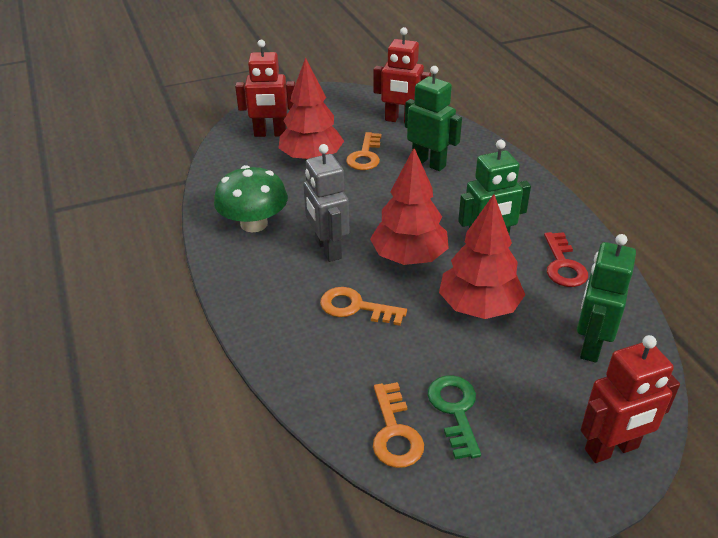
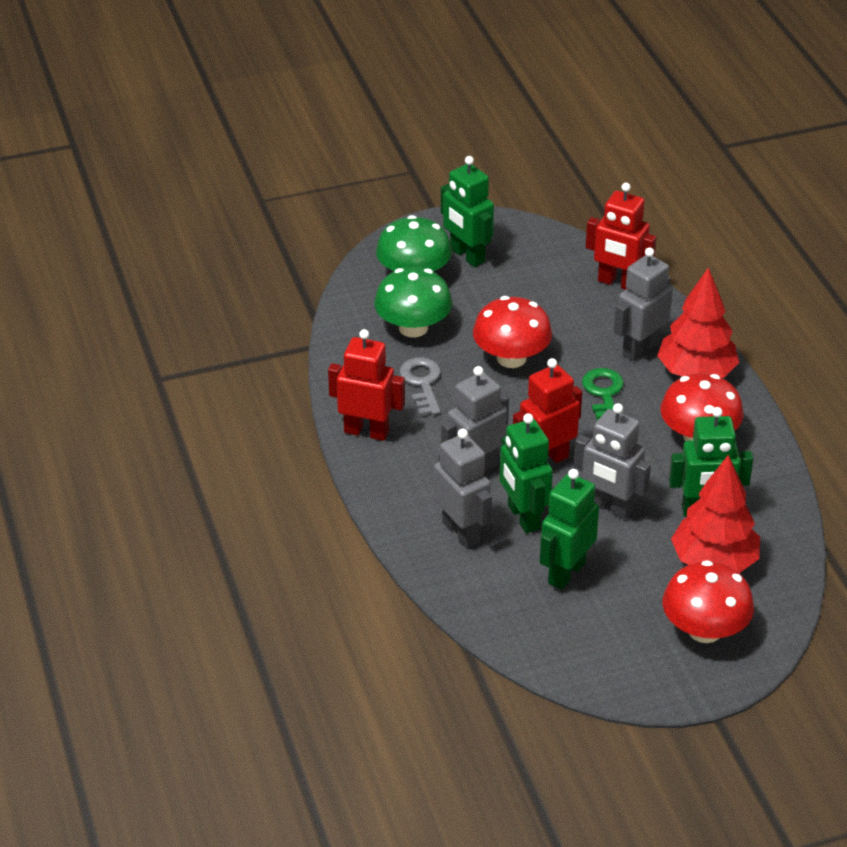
green mushroom: [214,165,288,232] = 1 -> [374,267,452,338] [376,215,452,271] = 2
green robot: [405,66,462,171] [458,140,531,235] [577,234,636,363] = 3 -> [441,156,494,267] [499,413,553,533] [540,469,599,590] [669,407,753,517] = 4
grey key: none = 0 -> [400,357,441,416] = 1
grey robot: [303,144,350,262] = 1 -> [434,429,492,548] [441,366,509,470] [574,403,651,520] [614,247,673,361] = 4
orange key: [320,287,407,326] [346,132,382,170] [373,382,424,468] = 3 -> none = 0
red key: [544,232,588,287] = 1 -> none = 0
red mushroom: none = 0 -> [473,296,552,368] [660,373,744,441] [663,560,754,643] = 3
red tree: [279,57,344,161] [370,148,449,265] [439,194,525,319] = 3 -> [657,267,739,378] [671,455,760,573] = 2

